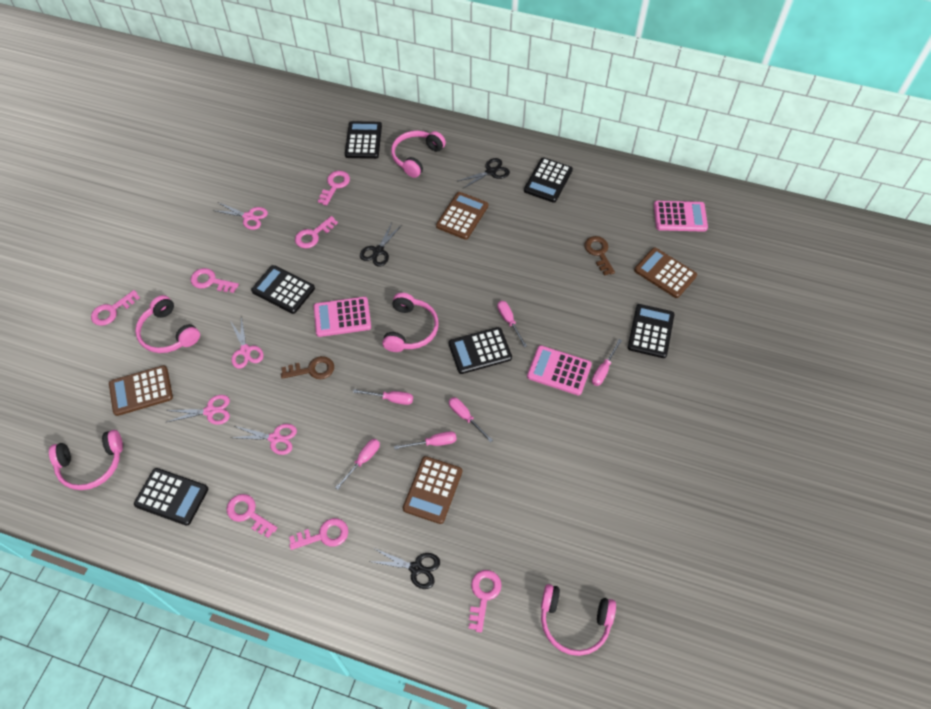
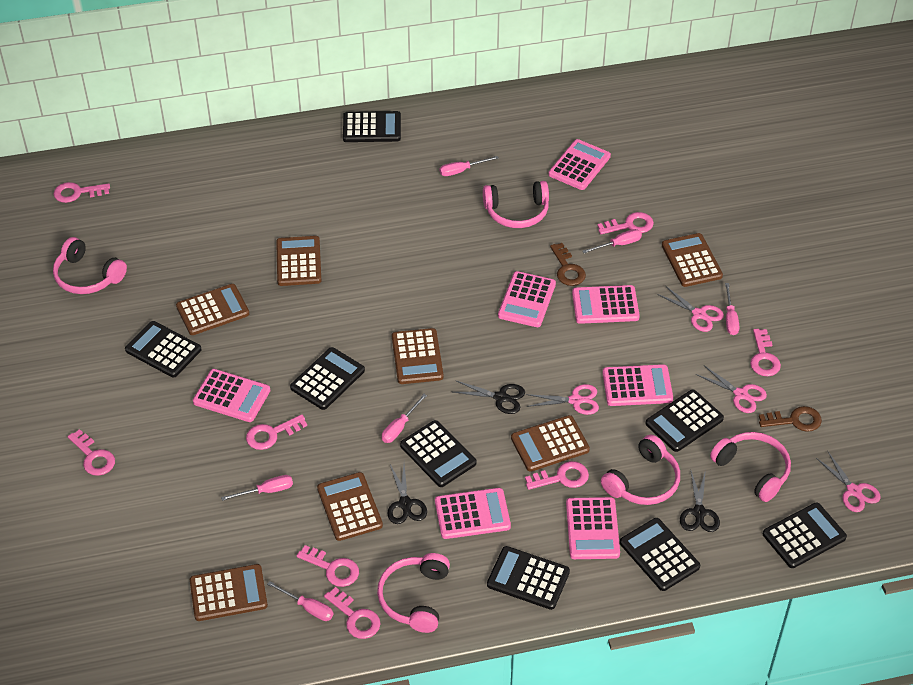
black calculator: [134,468,208,526] [251,265,315,314] [345,121,382,159] [449,327,512,374] [524,157,573,203] [628,304,675,358] = 6 -> [125,321,201,378] [290,347,365,410] [343,111,401,142] [400,420,476,487] [487,546,570,610] [620,518,700,591] [645,390,724,452] [763,503,847,568] = 8
brown calculator: [109,365,173,416] [403,456,462,524] [436,192,488,240] [634,247,697,298] = 4 -> [176,284,249,335] [190,564,268,621] [276,236,321,286] [317,472,383,541] [392,328,444,384] [511,415,590,472] [662,233,723,287] = 7
pink calculator: [314,297,371,337] [527,345,592,396] [654,201,708,232] = 3 -> [193,369,271,422] [435,488,511,539] [498,271,556,327] [549,139,611,190] [566,497,620,559] [572,285,640,324] [602,364,673,406] = 7
pink key: [91,290,140,326] [191,268,239,293] [226,494,277,538] [289,518,348,550] [295,216,338,249] [318,171,350,206] [468,570,502,633] = 7 -> [53,182,110,203] [68,429,115,476] [246,414,307,450] [297,545,359,587] [324,587,380,639] [525,461,589,490] [597,212,654,234] [750,329,781,376] = 8

